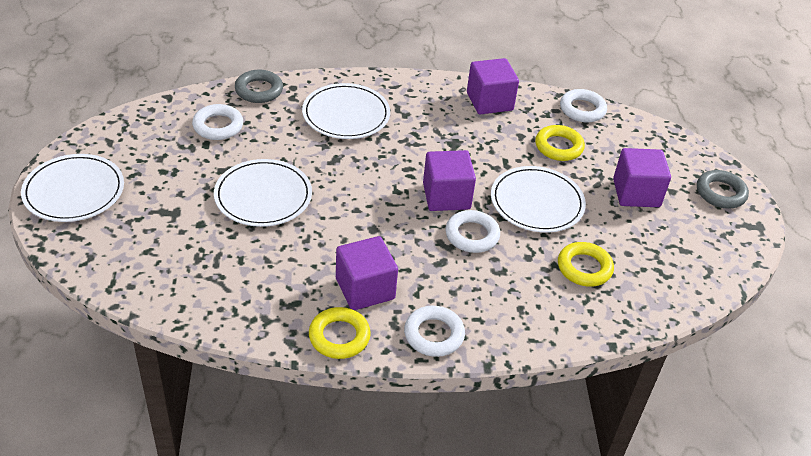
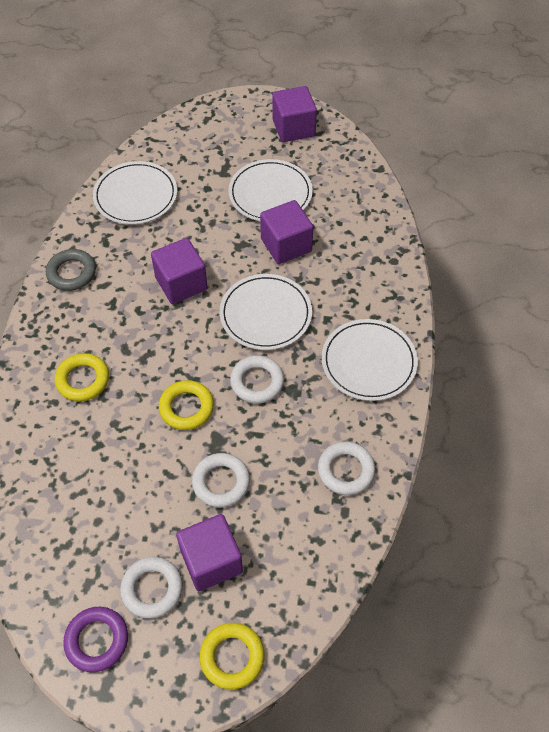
grey ring: [235,70,283,103] [697,170,749,208] = 2 -> [46,249,96,291] = 1
purple ring: none = 0 -> [63,607,128,672] = 1

